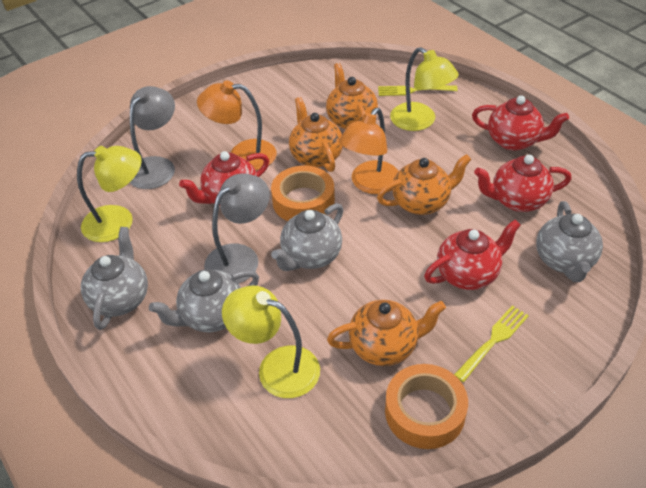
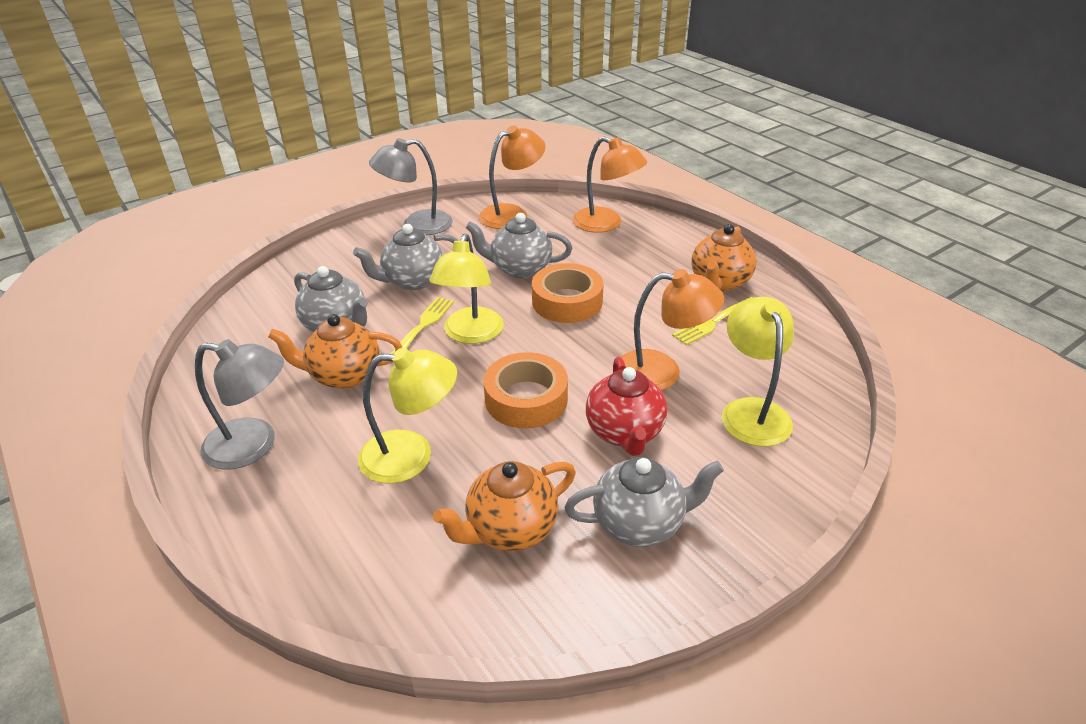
orange lamp: [197,81,277,170] [339,108,399,194] = 2 -> [479,125,546,229] [573,136,647,233] [621,269,724,390] = 3
orange teapot: [289,97,343,172] [326,63,378,130] [327,300,446,366] [377,154,471,215] = 4 -> [268,314,403,389] [433,461,576,551] [691,224,757,291] = 3
red teapot: [179,151,269,206] [424,220,521,290] [472,95,569,151] [474,155,572,212] = 4 -> [586,357,667,456] = 1

